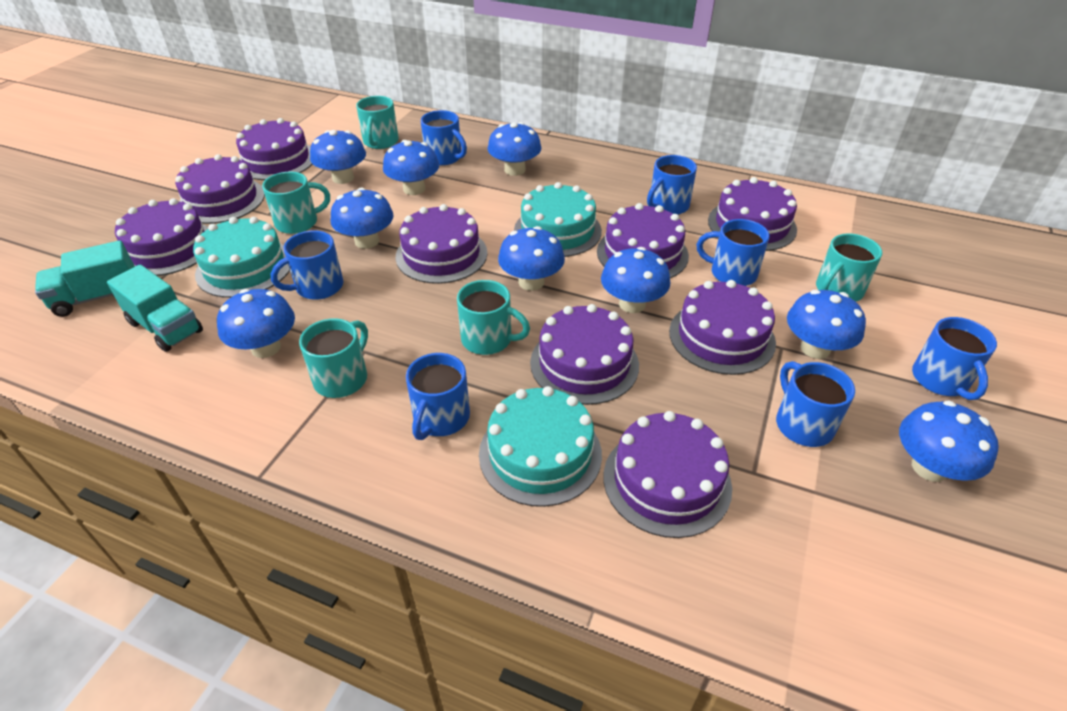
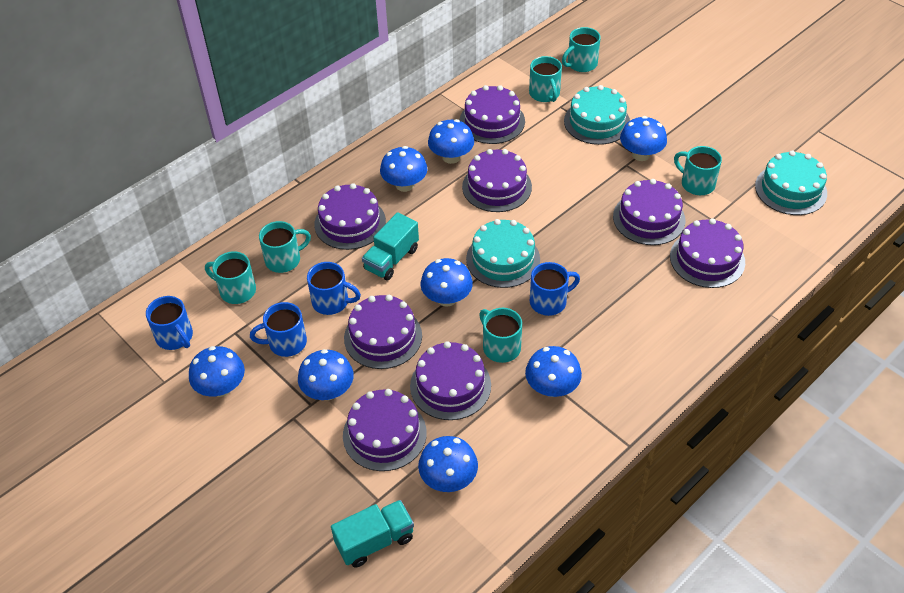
blue mug: [271,230,343,300] [406,353,470,440] [421,110,467,165] [647,155,697,215] [697,219,769,286] [776,361,855,447] [912,317,997,400] = 7 -> [146,296,193,350] [250,302,307,357] [307,262,361,315] [530,262,580,316] = 4
blue mushroom: [217,289,295,358] [310,130,366,184] [331,188,394,249] [383,140,439,195] [487,122,542,176] [498,226,565,291] [601,247,670,313] [787,290,866,359] [899,400,999,482] = 9 -> [189,346,245,397] [298,349,354,400] [380,146,428,192] [418,436,478,492] [421,258,473,307] [428,119,474,164] [525,346,582,397] [620,116,667,161] = 8
purple cake: [115,198,208,276] [175,154,265,224] [236,118,312,180] [396,204,487,284] [530,304,639,405] [597,203,689,278] [604,411,732,538] [669,280,776,375] [708,177,797,251] = 9 -> [314,183,386,250] [343,389,427,471] [344,295,422,369] [410,341,491,420] [459,85,525,144] [462,149,532,212] [613,179,685,245] [670,218,745,288] = 8
turquoise mug: [262,172,330,234] [299,318,368,398] [356,96,399,149] [457,280,530,355] [816,233,882,301] = 5 -> [205,251,256,304] [259,221,311,273] [479,308,522,363] [529,56,562,102] [562,27,601,72] [674,146,722,195] = 6

